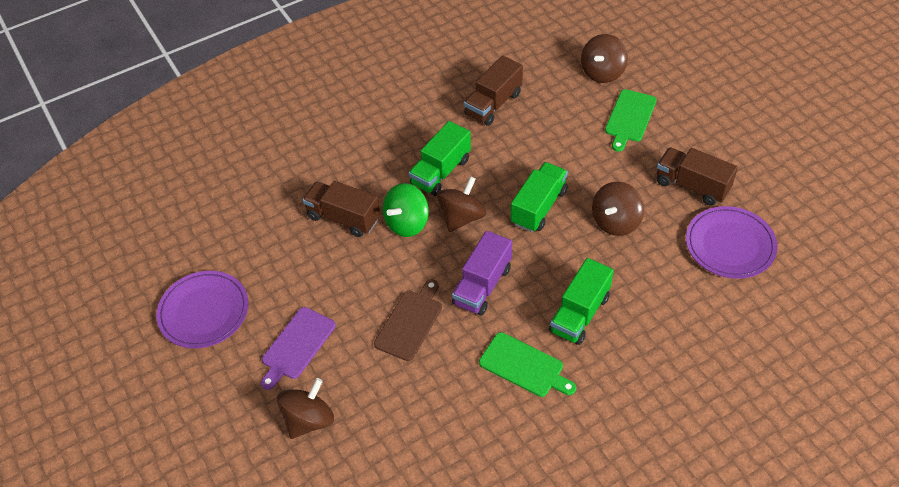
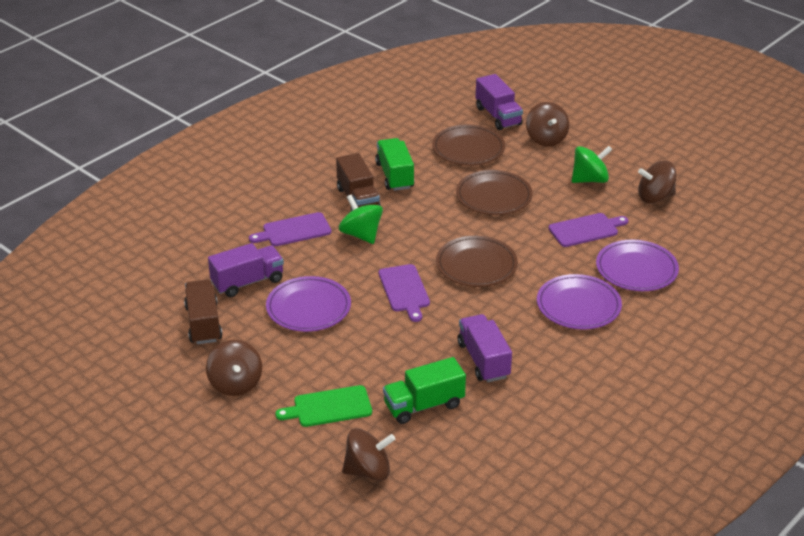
brown cutting board: [374,280,442,361] = 1 -> none = 0
brown plate: none = 0 -> [432,124,505,166] [436,236,518,287] [456,170,533,215] = 3
brown truck: [303,181,380,237] [464,56,523,126] [657,147,738,206] = 3 -> [184,279,223,344] [336,153,381,211] = 2
green cutting board: [479,332,576,397] [605,89,657,152] = 2 -> [275,385,372,427] = 1
green spinning top: [383,183,429,237] = 1 -> [339,195,383,244] [572,146,613,183] = 2
green truck: [409,121,471,196] [511,162,568,232] [549,258,614,345] = 3 -> [375,138,414,191] [383,357,466,424] = 2
purple cutting board: [261,307,336,390] = 1 -> [249,212,332,246] [379,264,430,322] [549,213,628,247] = 3
purple plate: [156,271,248,348] [686,206,777,279] = 2 -> [266,276,351,332] [537,274,622,329] [596,240,679,291] = 3
purple truck: [452,231,512,315] = 1 -> [208,243,284,297] [458,314,512,382] [475,74,523,130] = 3

